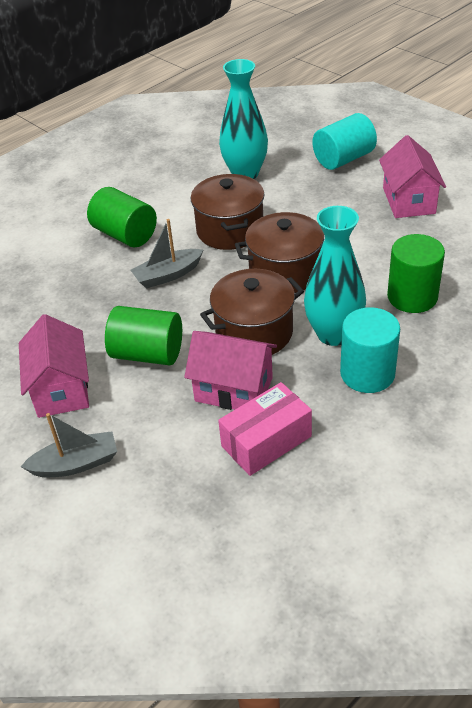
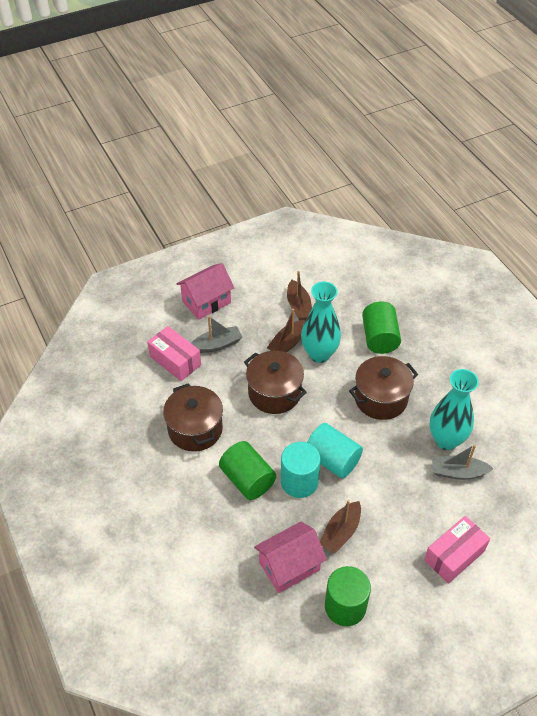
brown boat: none = 0 -> [267,309,306,353] [287,271,312,320] [320,500,361,554] = 3
pink box: [218,382,312,476] = 1 -> [147,326,201,381] [424,516,490,584] = 2
pink house: [19,314,89,418] [184,331,277,410] [379,135,446,218] = 3 -> [176,263,234,320] [254,522,327,593] = 2

